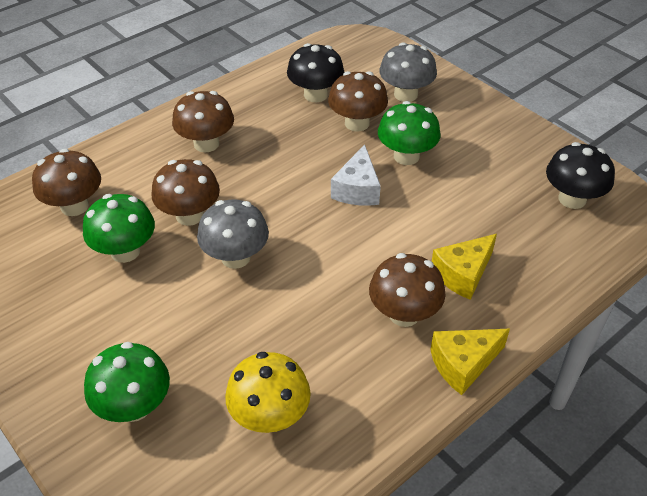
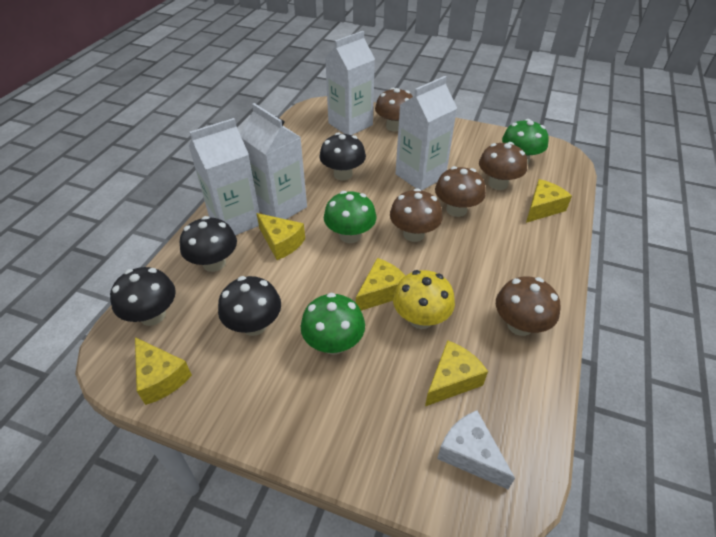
black mushroom: [287,43,344,102] [546,142,615,209] = 2 -> [110,267,176,326] [180,216,237,272] [218,276,281,336] [319,133,366,180] = 4
grey mushroom: [197,200,269,269] [379,42,437,102] = 2 -> none = 0
white carton: none = 0 -> [189,118,260,235] [240,103,307,219] [325,31,375,135] [395,76,457,191] = 4
yellow cheese: [430,329,510,395] [432,234,497,300] = 2 -> [135,337,192,405] [257,213,305,260] [356,258,406,311] [425,340,488,406] [526,179,572,223] = 5

